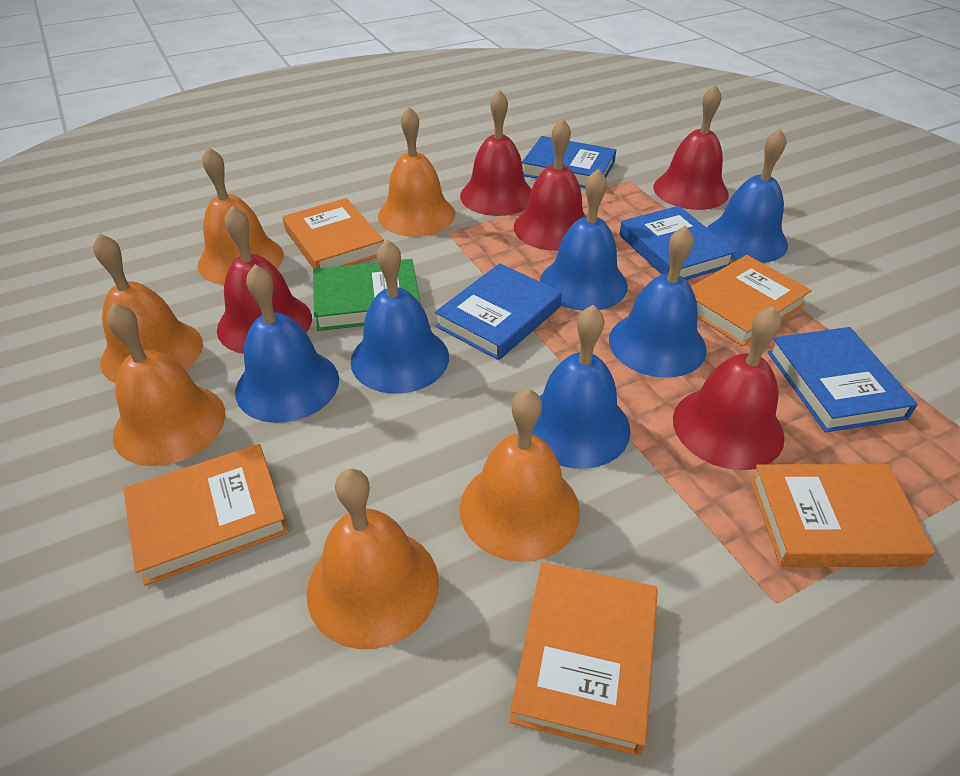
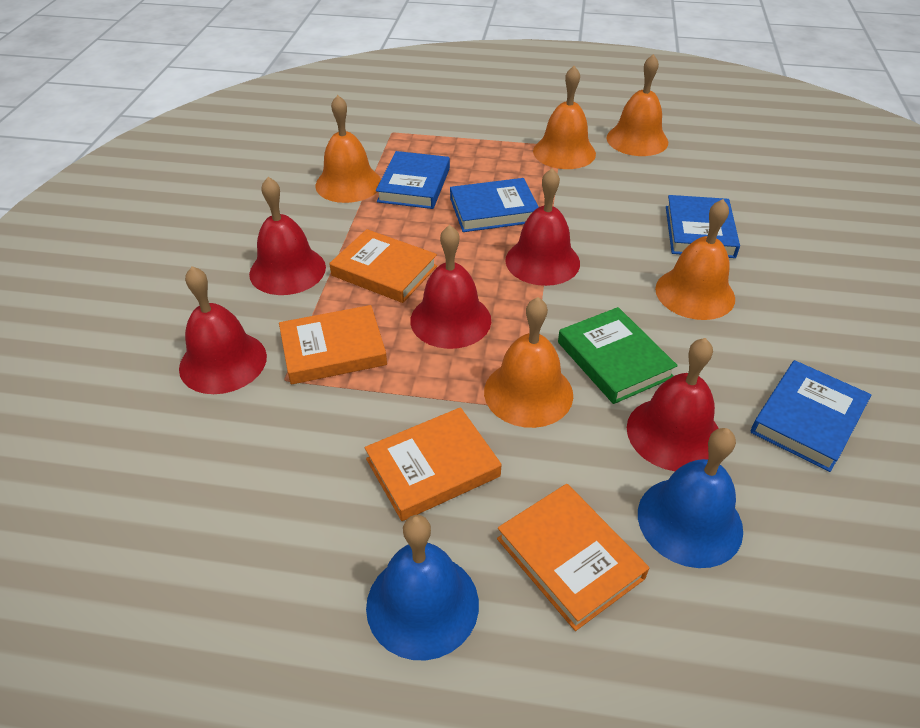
blue bell: [235,265,339,423] [351,239,449,394] [532,305,631,469] [540,169,628,311] [609,225,707,378] [707,128,788,263] = 6 -> [366,515,479,660] [638,428,743,568] = 2
orange bell: [93,233,203,384] [107,303,226,466] [198,147,284,285] [307,469,439,649] [378,107,455,236] [460,388,580,562] = 6 -> [315,95,381,203] [484,297,573,428] [533,66,596,169] [607,54,668,156] [655,199,735,320] = 5
orange book: [123,444,289,586] [283,198,384,269] [510,562,658,756] [691,255,812,346] [750,464,935,567] = 5 -> [279,305,387,384] [329,229,437,303] [365,407,501,521] [497,484,649,631] = 4

